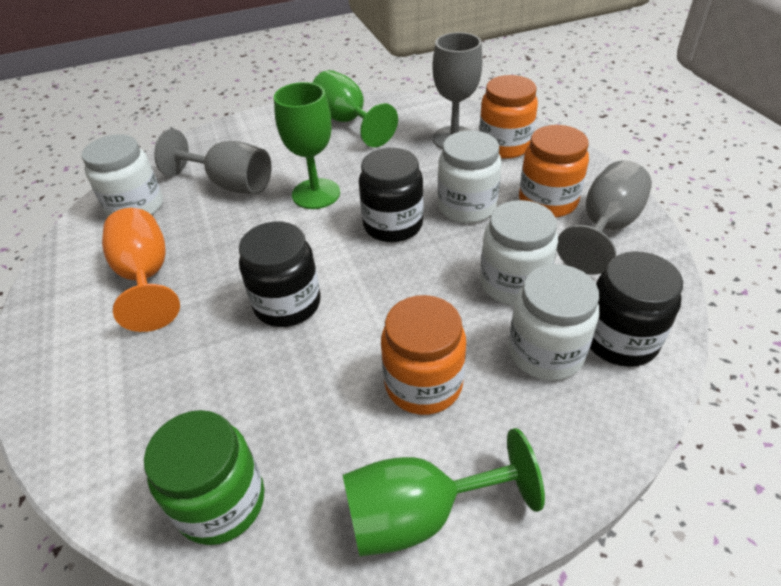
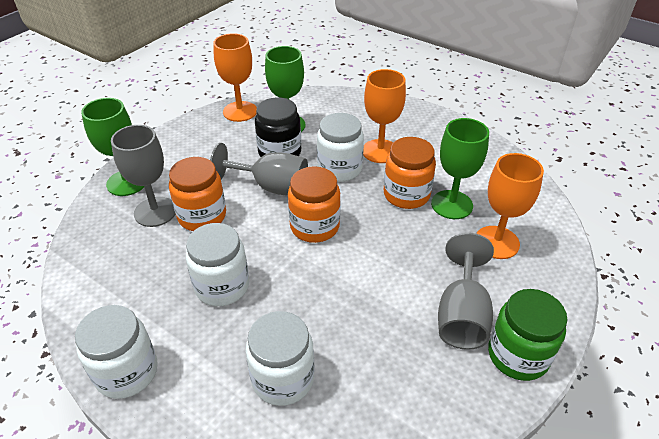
black jar: [239,222,321,327] [359,148,424,242] [590,251,683,367] = 3 -> [255,97,301,157] = 1
orange goblet: [102,208,180,332] = 1 -> [213,33,257,122] [363,69,406,163] [476,153,544,259] = 3

